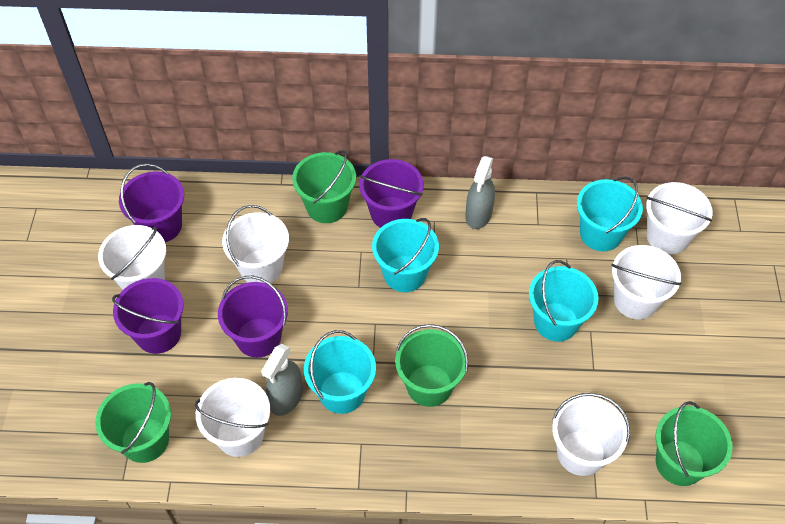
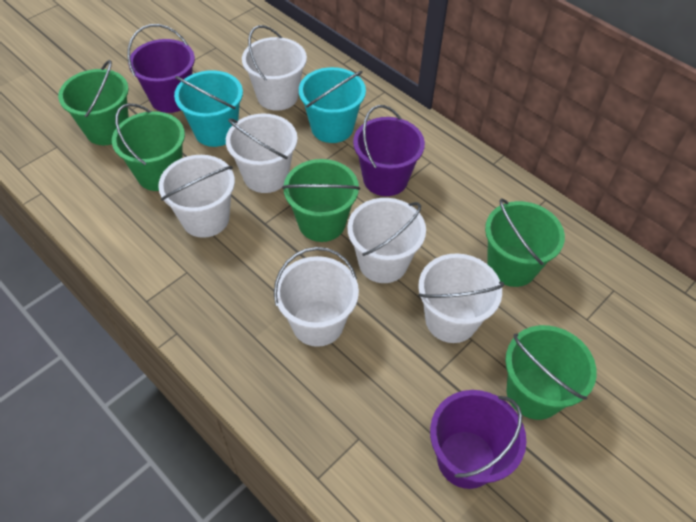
green bucket: [95,382,171,463] [292,150,356,223] [395,324,468,407] [655,401,733,486] = 4 -> [58,60,129,145] [112,103,185,191] [282,159,360,242] [485,198,565,287] [505,325,597,420] = 5
grey spray bottle: [261,344,303,416] [465,156,495,229] = 2 -> none = 0
purple bucket: [112,278,184,354] [119,164,184,242] [218,276,288,358] [359,159,424,228] = 4 -> [127,24,195,113] [353,105,425,196] [430,390,526,489] = 3
turquoise bucket: [304,330,376,414] [372,218,439,292] [529,260,599,341] [577,176,643,251] = 4 -> [174,70,243,147] [299,67,366,143] = 2

